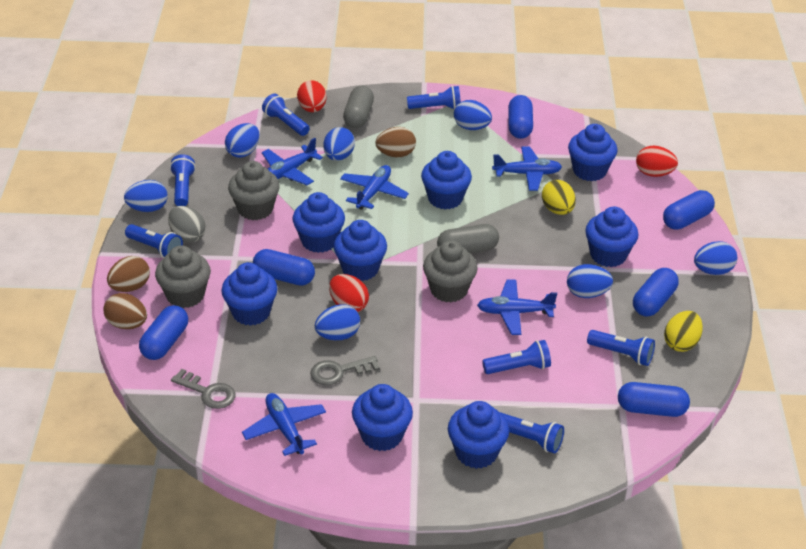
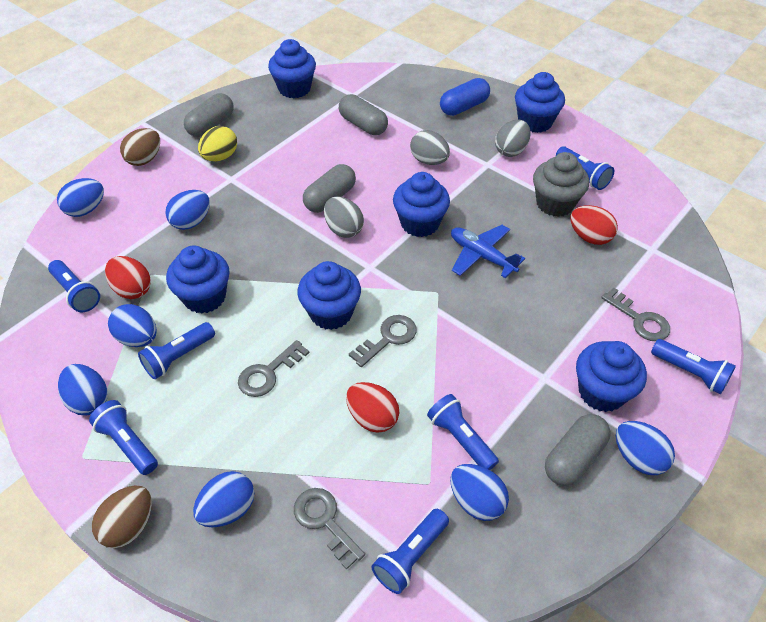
blue capsule: [139,305,188,360] [253,249,315,286] [508,95,533,139] [618,382,690,417] [633,268,679,317] [663,190,715,230] = 6 -> [440,78,490,116] = 1
blue cupcake: [221,262,278,326] [293,192,345,253] [334,220,387,281] [352,384,413,451] [421,151,472,210] [448,401,509,469] [568,124,618,181] [585,206,639,267] = 8 -> [166,246,230,313] [268,39,316,98] [297,261,361,330] [393,172,450,237] [515,72,565,133] [576,341,647,412] = 6
blue plane: [242,393,326,456] [262,138,323,185] [340,165,409,210] [477,280,557,335] [492,146,562,191] = 5 -> [451,225,525,278] = 1
brown egg: [103,293,147,329] [107,256,150,292] [376,127,416,157] = 3 -> [92,485,152,548] [120,128,160,166] = 2
grey capsule: [343,86,374,128] [437,224,499,253] = 2 -> [184,93,234,137] [303,164,356,213] [339,94,388,135] [545,414,611,486] = 4
grey cupcake: [155,245,211,308] [228,161,280,220] [423,240,478,302] = 3 -> [533,152,589,217] = 1
grey egg: [168,206,206,243] = 1 -> [324,196,364,238] [410,130,450,165] [495,120,531,157] = 3
grey key: [171,369,236,409] [310,356,380,385] = 2 -> [238,340,309,397] [294,488,365,570] [349,315,417,367] [601,287,670,341] = 4
yellow egg: [542,180,576,215] [664,311,703,352] = 2 -> [198,126,237,161] = 1

